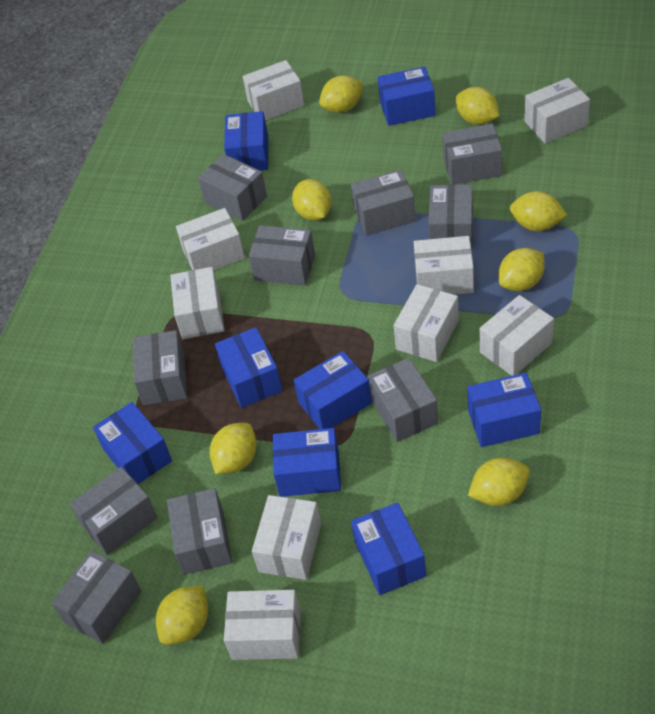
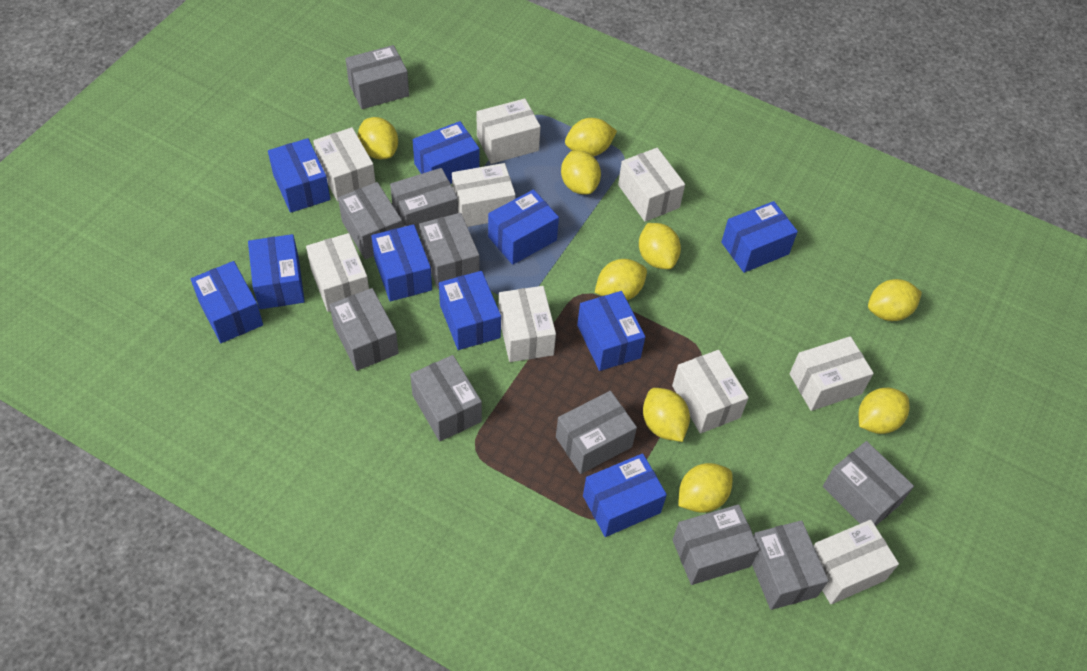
blue box: [93,402,172,484] [215,327,283,408] [224,111,268,170] [273,428,341,497] [294,351,372,429] [351,502,426,595] [378,67,436,126] [467,373,541,447] = 8 -> [191,261,263,343] [248,234,305,309] [268,138,330,213] [371,224,432,302] [413,121,480,184] [439,271,501,350] [488,190,559,265] [577,291,645,371] [583,453,667,537] [721,201,798,273] = 10
yellow lemon: [156,585,208,645] [209,423,257,474] [292,179,331,220] [319,75,363,113] [456,87,499,125] [468,458,530,506] [499,248,545,291] [510,191,567,231] = 8 -> [358,117,398,159] [561,151,601,195] [565,118,617,156] [595,259,647,300] [639,223,681,269] [643,388,690,442] [678,463,732,513] [858,388,909,434] [868,279,922,321] = 9

